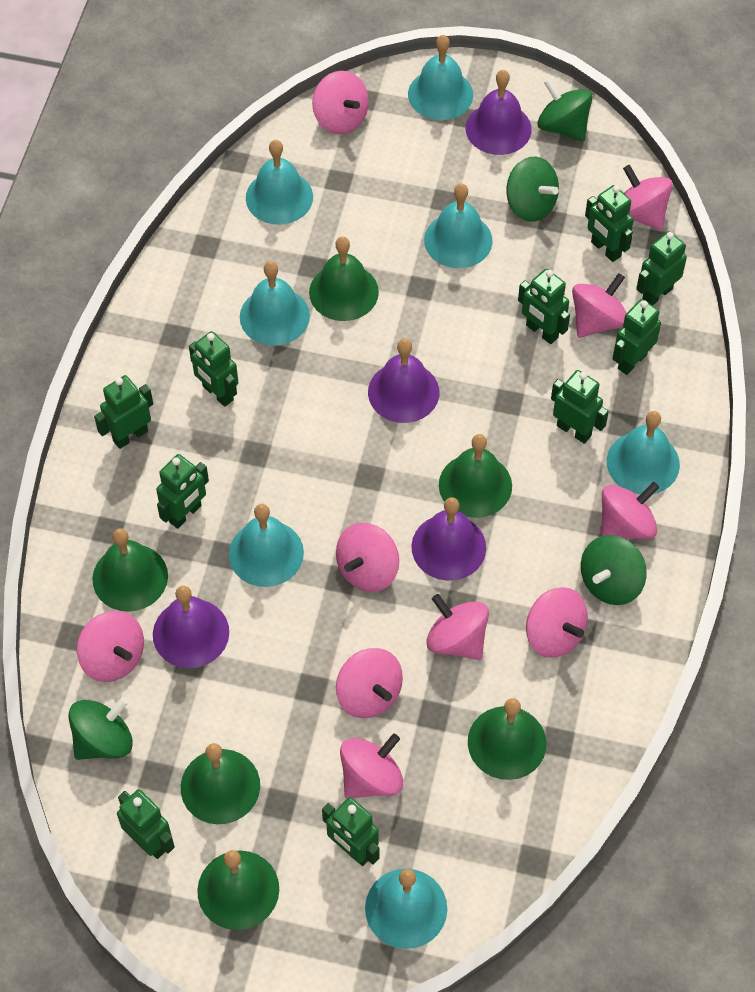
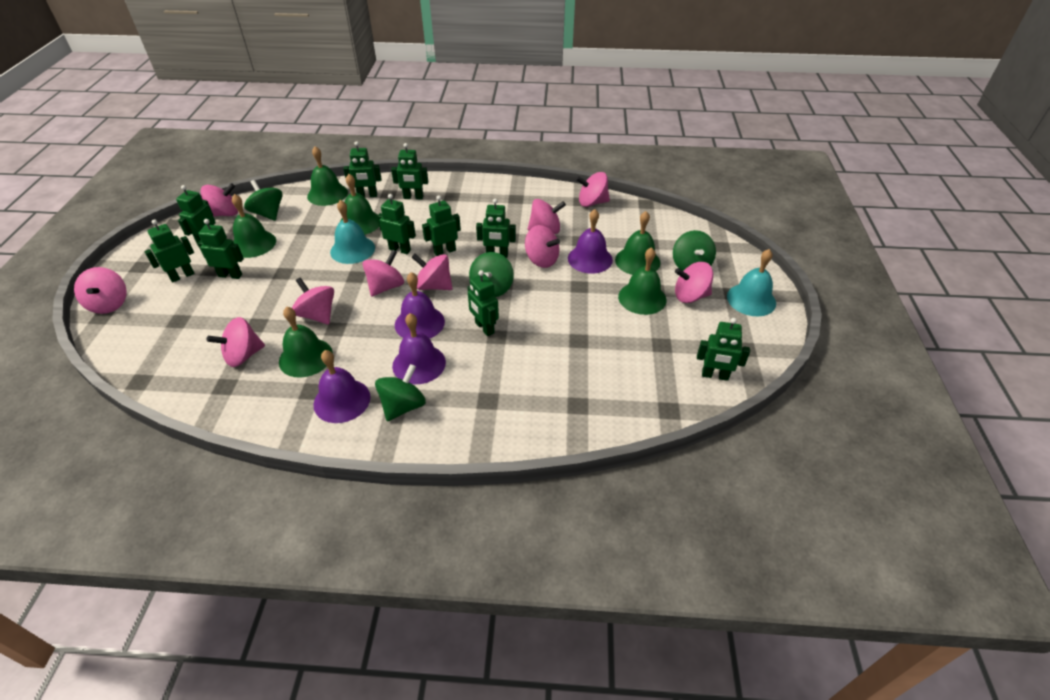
turquoise bell: [229,504,304,587] [240,261,310,346] [246,140,313,225] [365,869,447,949] [408,35,473,120] [424,183,493,268] [607,411,680,495] = 7 -> [330,200,375,264] [727,249,776,316] = 2

